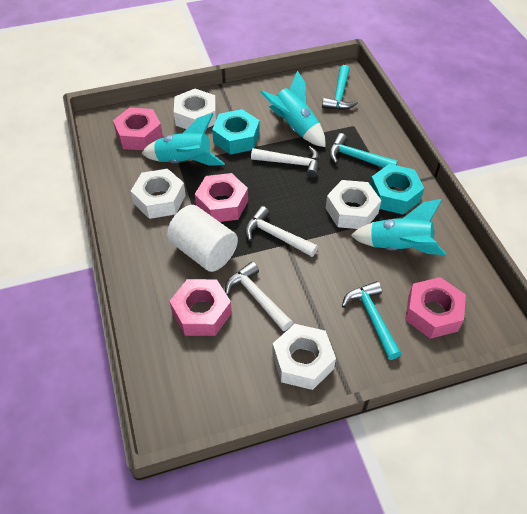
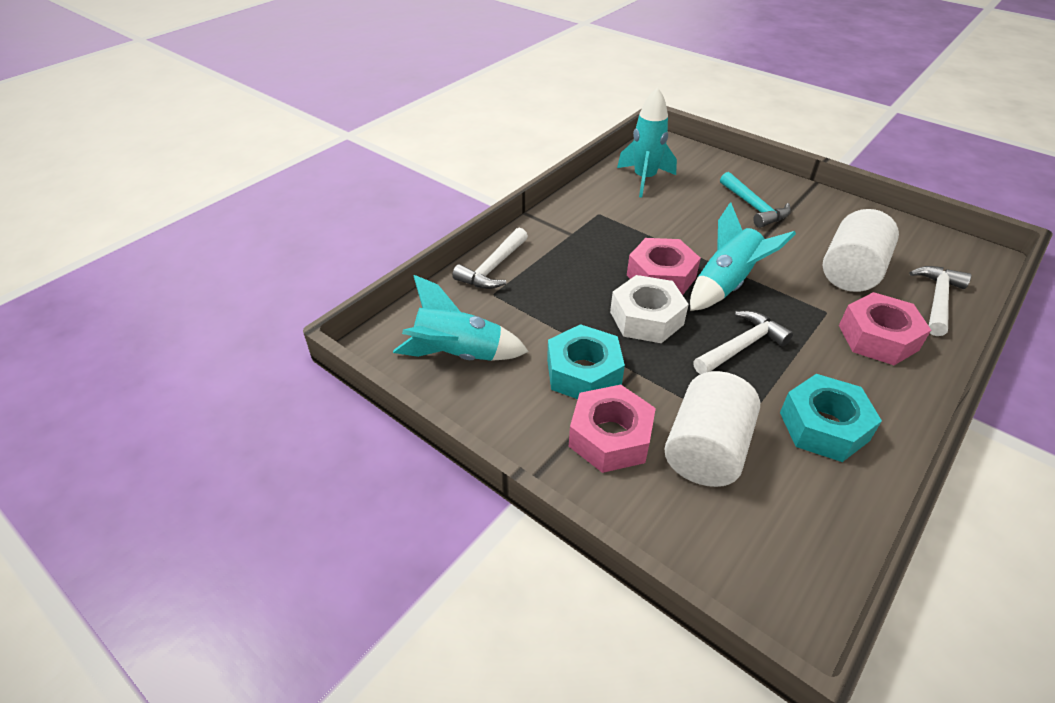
pink nut: [113,107,163,150] [170,279,232,336] [195,173,248,222] [405,277,466,339] = 4 -> [569,385,656,473] [627,238,701,295] [839,292,931,365] = 3
turquoise hammer: [322,65,358,110] [329,133,398,168] [342,281,401,360] = 3 -> [720,172,791,228] = 1
white cylinder: [167,205,238,272] = 1 -> [664,371,760,487] [823,209,899,292] = 2
white nut: [131,169,186,219] [174,89,216,129] [272,324,336,390] [326,180,381,229] = 4 -> [610,275,689,343] = 1

